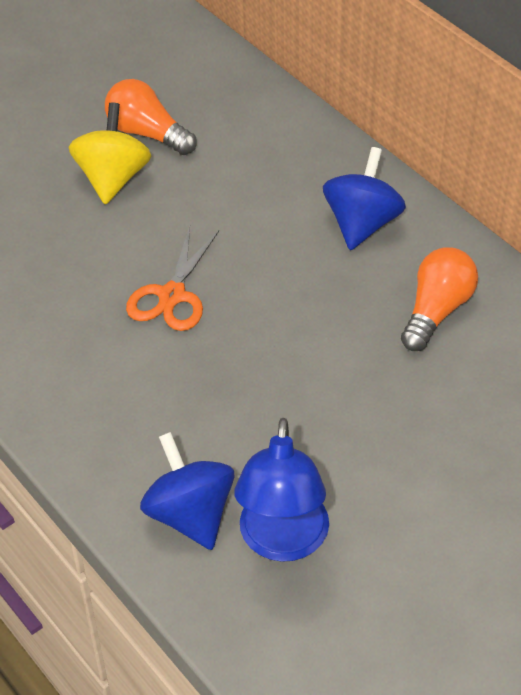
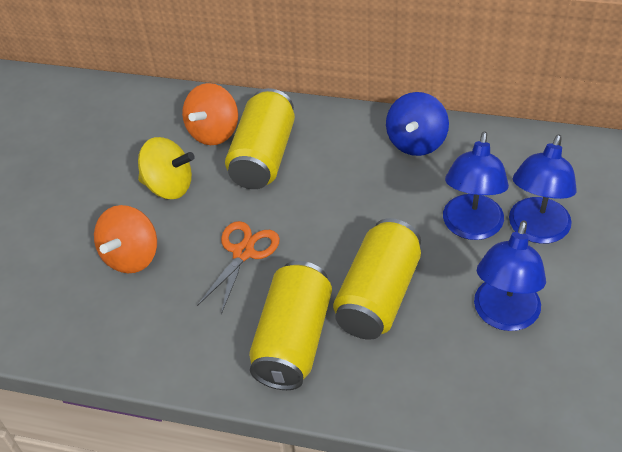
blue lamp: [234,418,329,562] = 1 -> [443,131,509,240] [474,220,546,331] [509,134,577,244] = 3
blue spinning top: [140,432,234,550] [323,147,406,250] = 2 -> [386,92,449,156] = 1
orange light bulb: [105,79,197,155] [401,248,478,351] = 2 -> none = 0
orange spinning top: none = 0 -> [94,205,157,273] [182,83,238,145] = 2
yellow can: none = 0 -> [225,88,295,189] [249,261,332,390] [333,218,421,340] = 3

